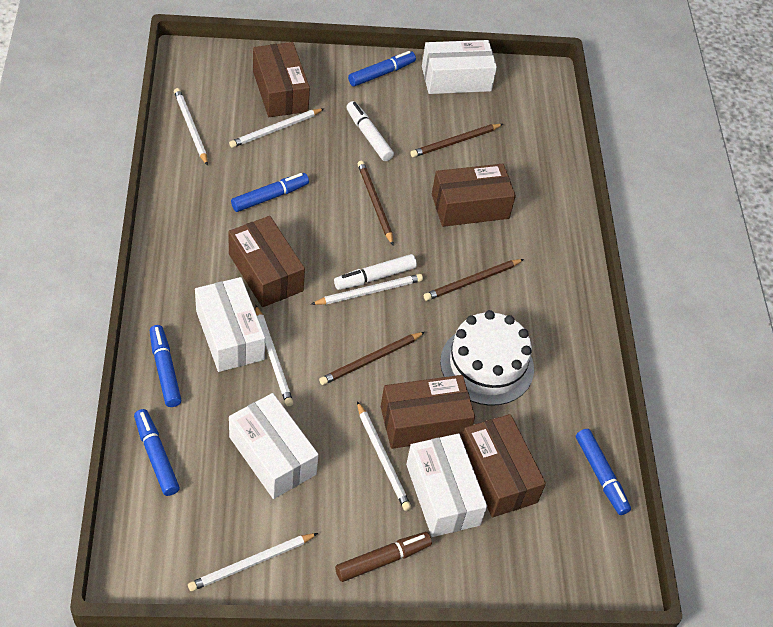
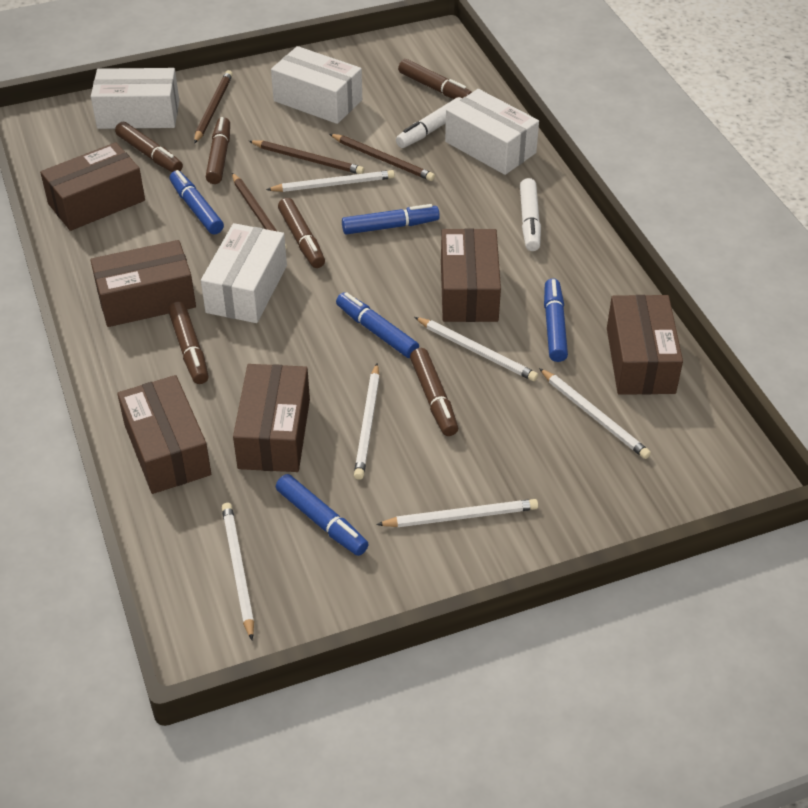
brown box: [228,216,305,307] [253,42,310,117] [381,375,475,449] [432,164,516,227] [462,414,546,517] = 5 -> [40,142,145,231] [90,240,196,327] [117,375,211,494] [233,364,310,472] [441,228,501,322] [607,295,683,395] = 6
brown marker: [335,532,432,582] = 1 -> [115,122,183,172] [168,302,209,384] [206,117,230,184] [278,198,325,268] [398,59,472,99] [410,348,458,436] = 6
white cake: [440,310,534,406] = 1 -> none = 0

